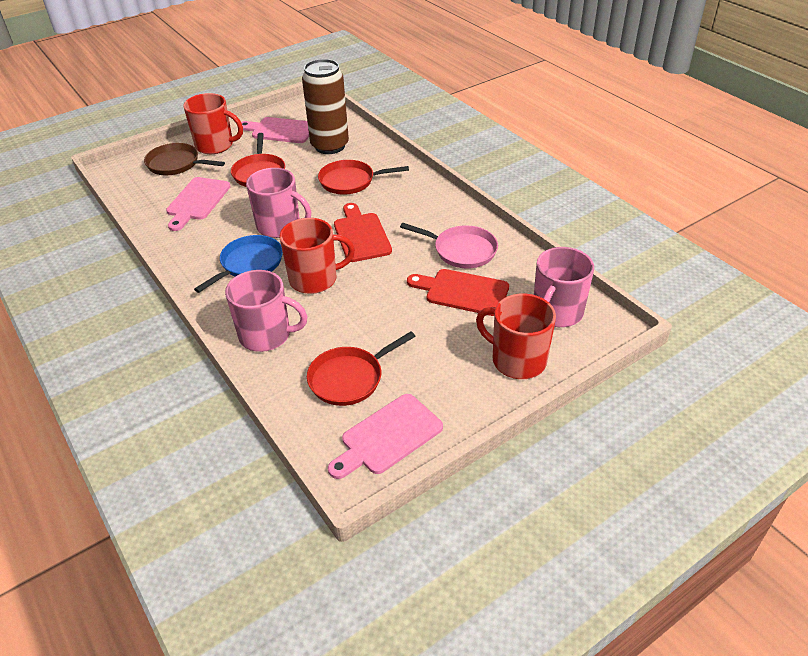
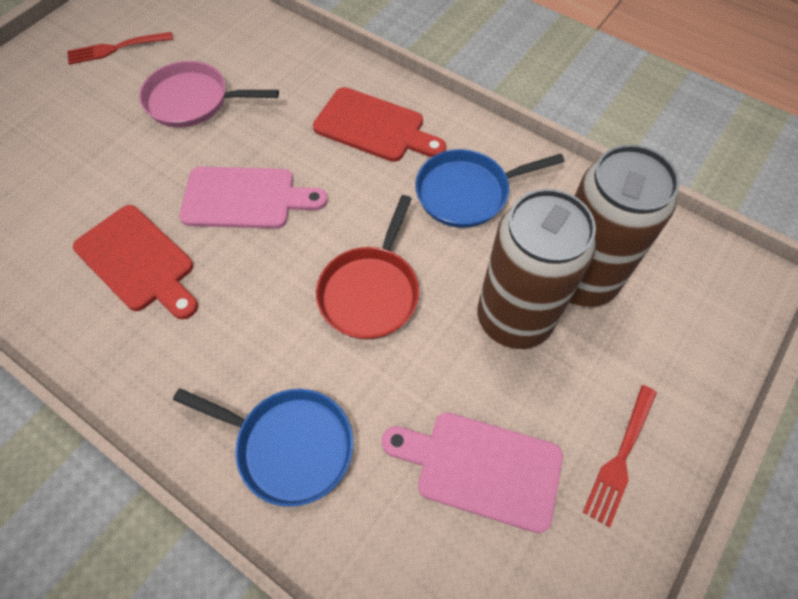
blue pan: [194,235,283,293] = 1 -> [173,388,353,507] [415,149,565,228] = 2
brown can: [302,59,349,154] = 1 -> [477,189,596,349] [570,145,680,307] = 2
brown pan: [144,143,225,175] = 1 -> none = 0
pink cutting board: [166,177,231,231] [241,117,309,143] [328,394,443,479] = 3 -> [179,166,328,229] [381,412,563,533] = 2
pink mug: [225,270,307,352] [246,168,311,238] [534,247,594,327] = 3 -> none = 0
red fork: none = 0 -> [67,32,173,65] [583,385,657,528] = 2
red mug: [183,93,243,154] [280,218,355,294] [476,293,556,379] = 3 -> none = 0
red pan: [231,133,285,187] [307,331,416,406] [318,160,409,194] = 3 -> [316,195,419,340] = 1

